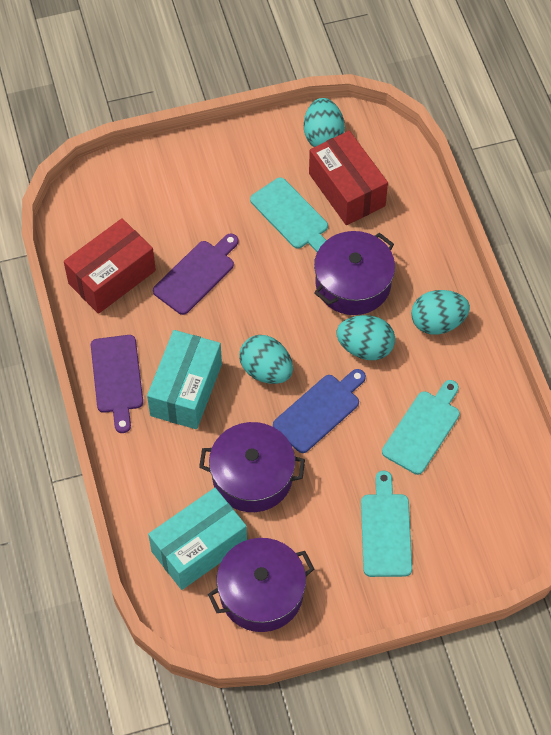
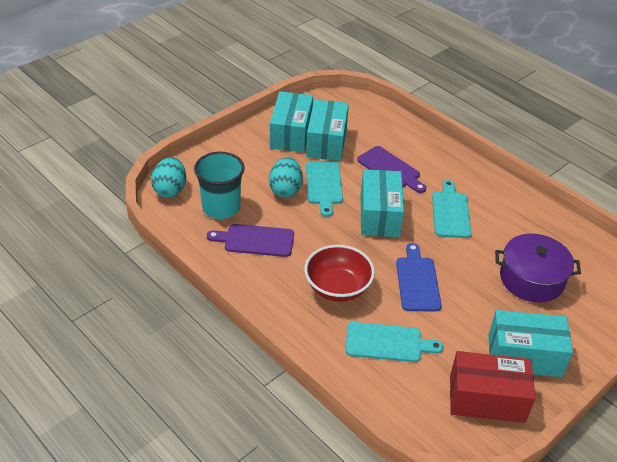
purple pot: [199,422,305,512] [208,538,314,632] [314,231,395,315] = 3 -> [495,234,581,303] = 1
red bowl: none = 0 -> [304,245,375,302] = 1
red box: [64,218,156,314] [309,131,388,225] = 2 -> [450,351,535,423] = 1
turquoise box: [147,330,222,429] [148,488,247,590] = 2 -> [270,91,313,152] [306,99,349,161] [361,169,404,237] [488,310,573,377] = 4
turquoise cup: none = 0 -> [194,152,245,219] = 1
turquoise egg: [239,335,293,384] [304,98,345,147] [336,315,395,360] [411,290,470,335] = 4 -> [151,157,186,197] [269,157,303,197] = 2

